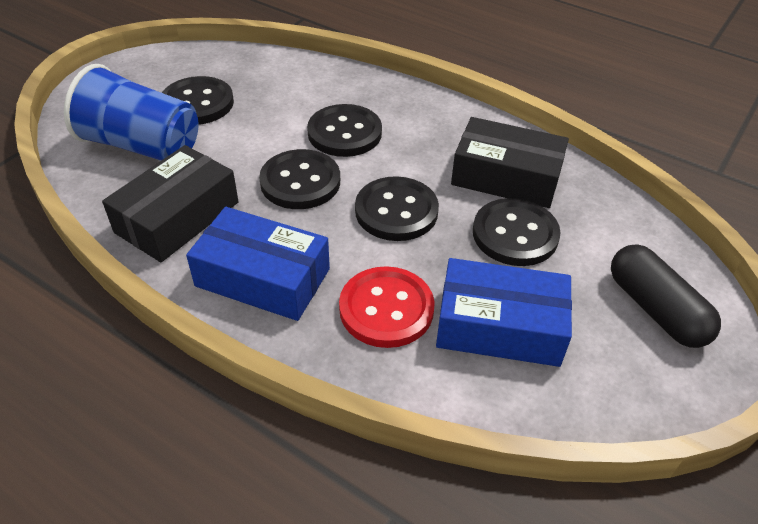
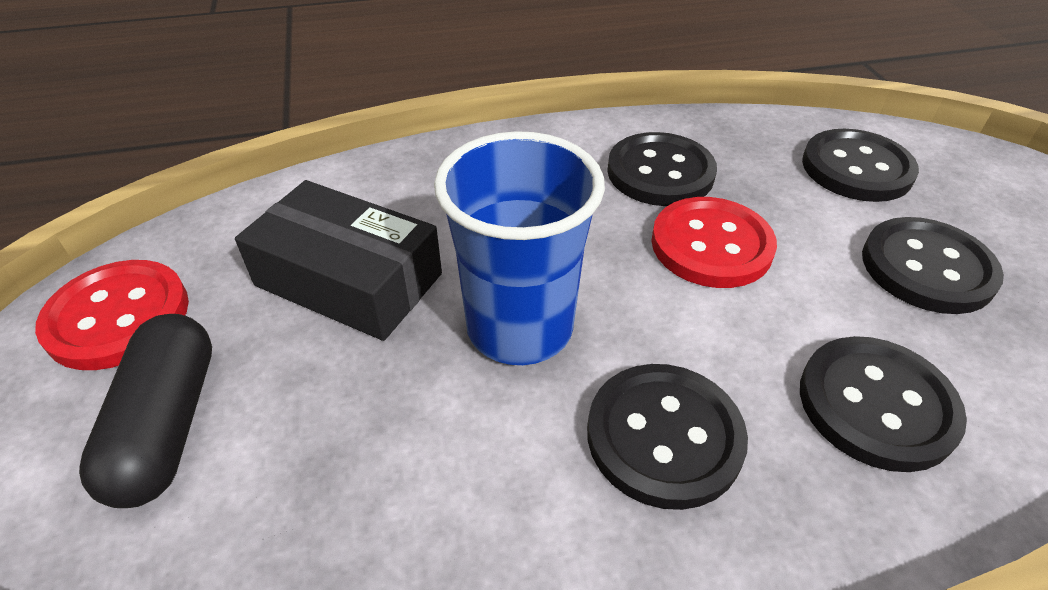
black box: [102,145,239,262] [451,117,569,208] = 2 -> [235,180,442,341] = 1
blue box: [186,207,330,321] [436,258,572,367] = 2 -> none = 0
red button: [339,266,435,348] = 1 -> [35,260,189,370] [652,197,777,288] = 2

